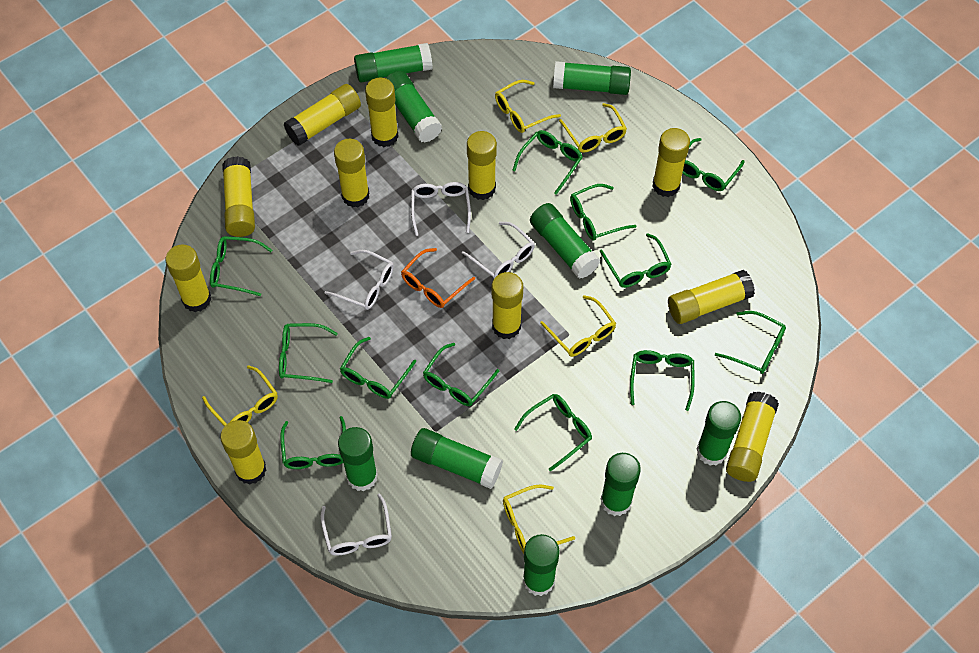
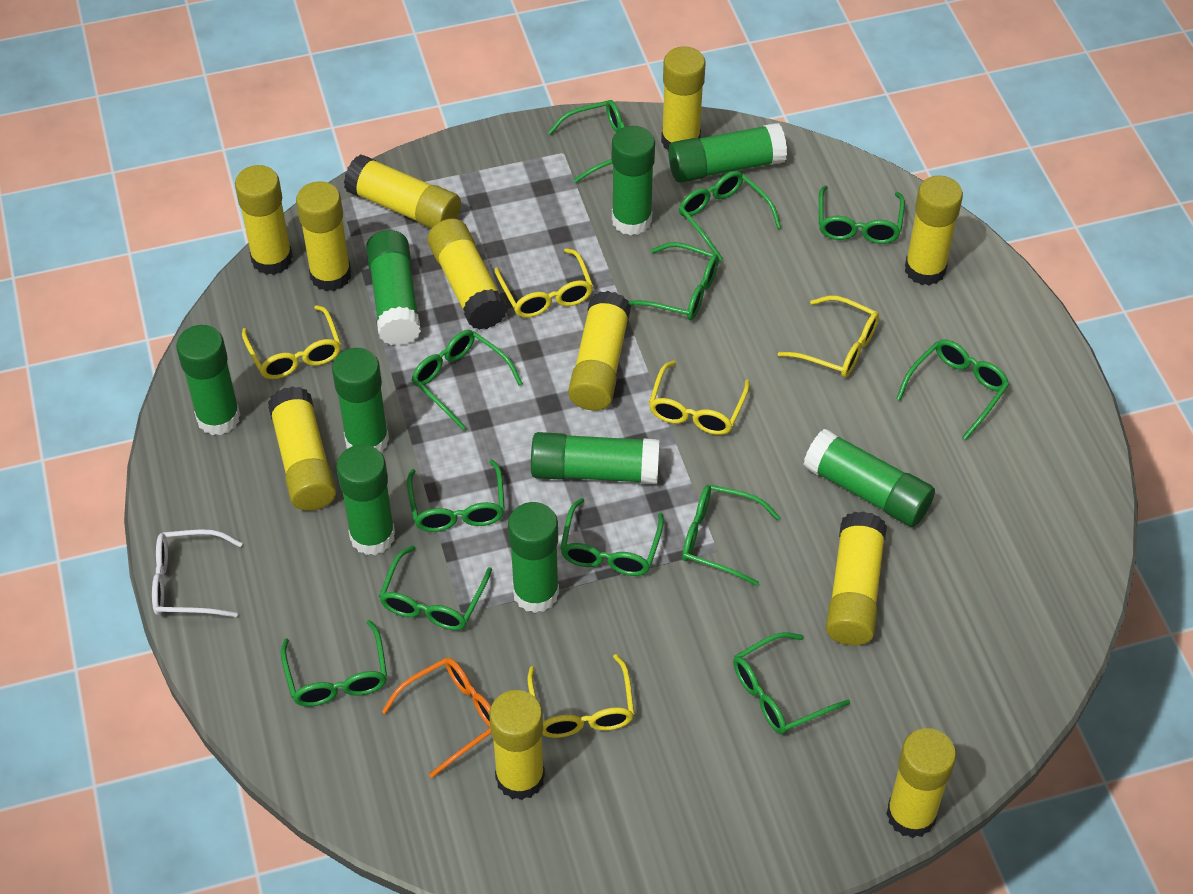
white glasses: [320,493,392,556] [324,250,394,310] [411,182,471,236] [462,222,535,278] = 4 -> [152,529,242,617] = 1

